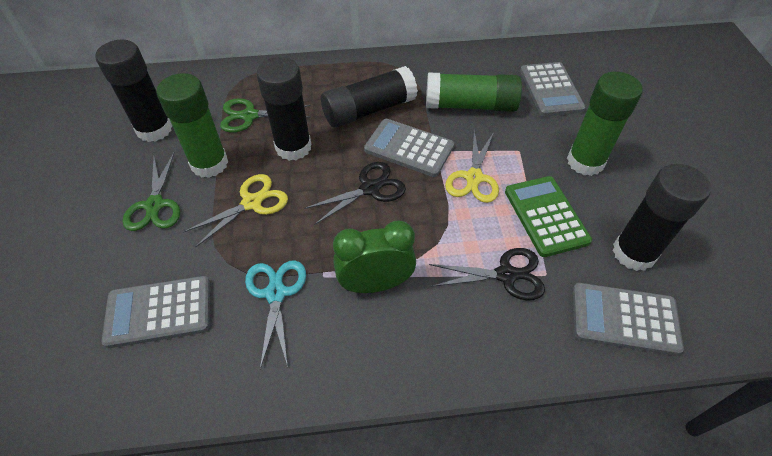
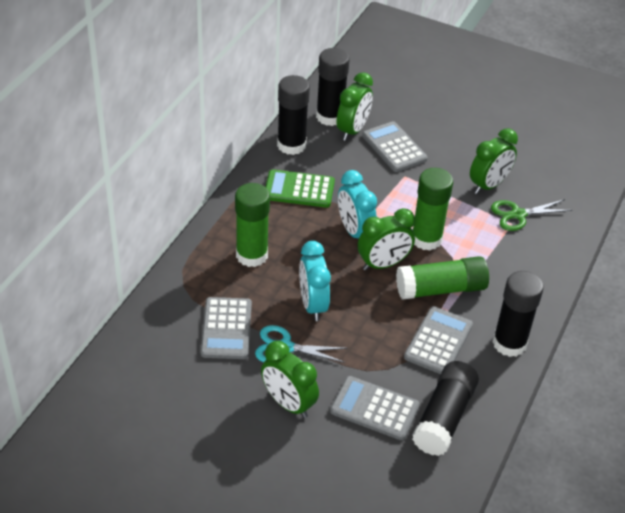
black scissors: [304,162,406,224] [429,248,545,301] = 2 -> none = 0
green clock: [333,221,416,293] = 1 -> [261,341,319,418] [336,72,373,141] [358,208,415,270] [470,128,518,194] = 4
green scissors: [123,152,180,231] [220,98,311,133] = 2 -> [491,199,572,231] = 1
turquoise clock: none = 0 -> [299,241,331,321] [338,170,377,239] = 2
yellow scissors: [183,174,288,248] [445,131,499,203] = 2 -> none = 0

